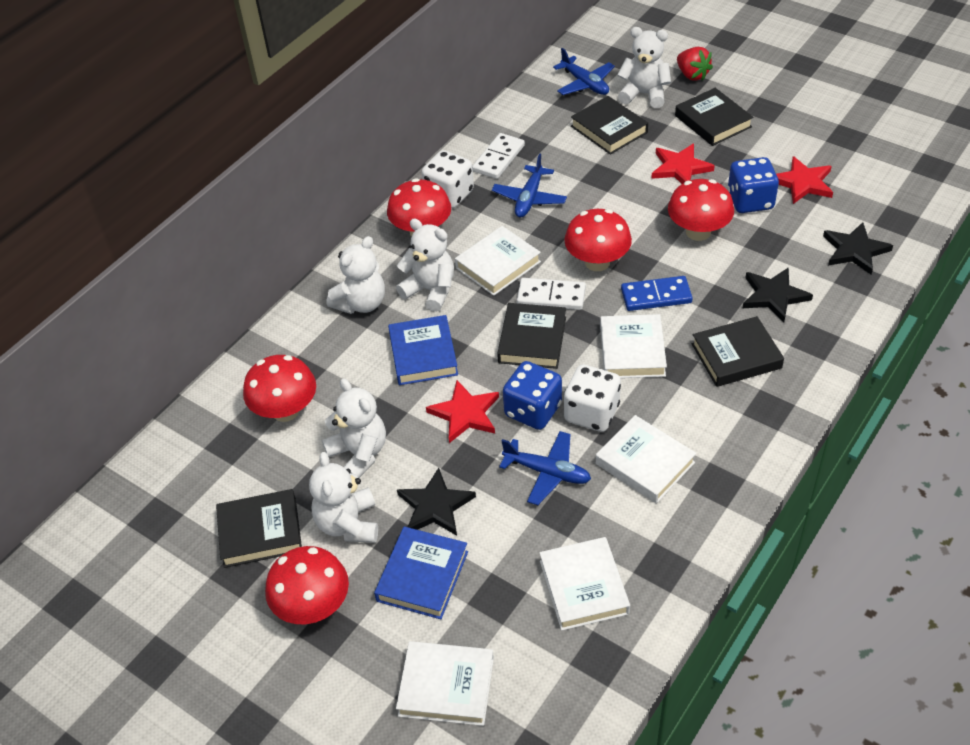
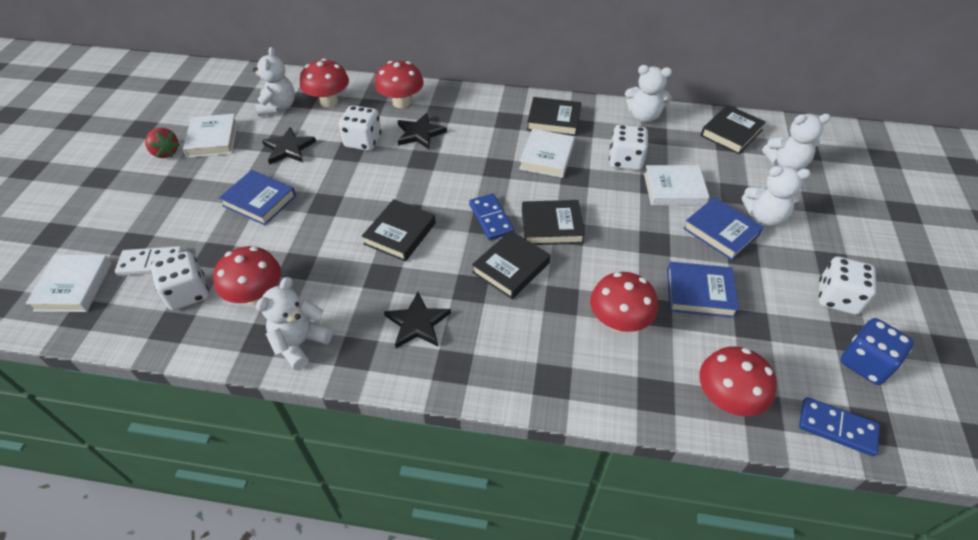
blue book: [374,526,468,619] [388,315,458,385] = 2 -> [219,170,296,225] [667,262,739,318] [683,197,764,260] = 3
blue dice: [503,361,562,430] [728,157,779,213] = 2 -> [841,318,914,385] = 1
blue domino: [621,276,693,311] = 1 -> [469,194,514,240] [799,397,880,456] = 2
blue plane: [492,153,567,218] [499,431,591,505] [553,48,615,95] = 3 -> none = 0
red star: [426,380,499,443] [651,143,715,184] [776,156,833,204] = 3 -> none = 0
white book: [396,641,494,726] [455,226,541,296] [539,537,630,631] [596,415,696,504] [600,314,667,378] = 5 -> [26,255,112,312] [183,114,238,158] [519,129,575,178] [644,165,709,206] = 4
white dice: [422,150,474,208] [564,365,621,432] = 2 -> [151,251,209,310] [339,105,382,151] [609,125,648,170] [819,257,876,315] = 4
white domino: [472,133,525,179] [517,278,586,310] = 2 -> [115,246,183,276] = 1

